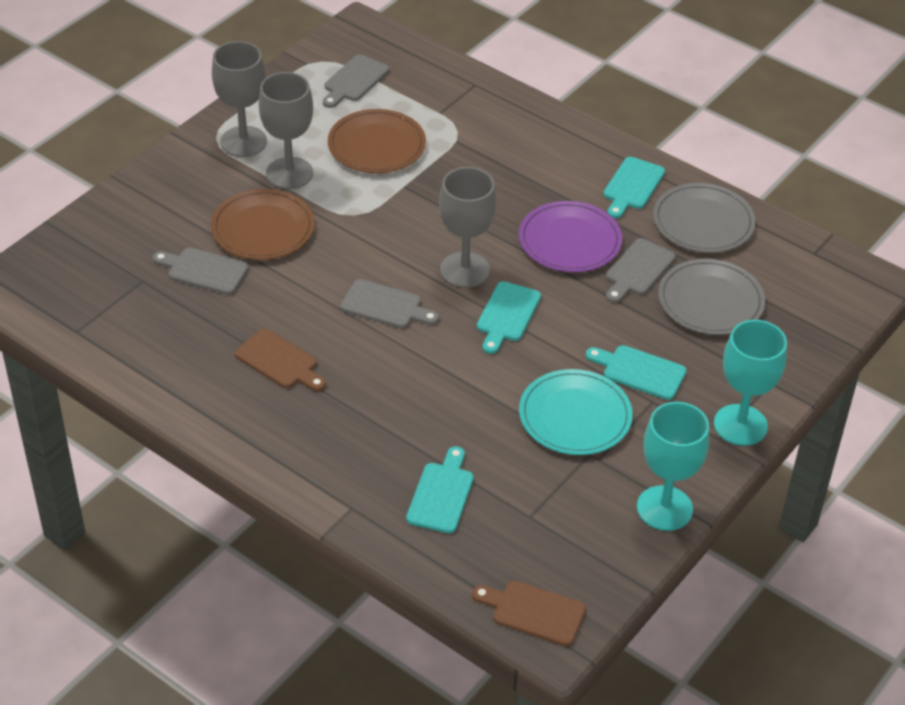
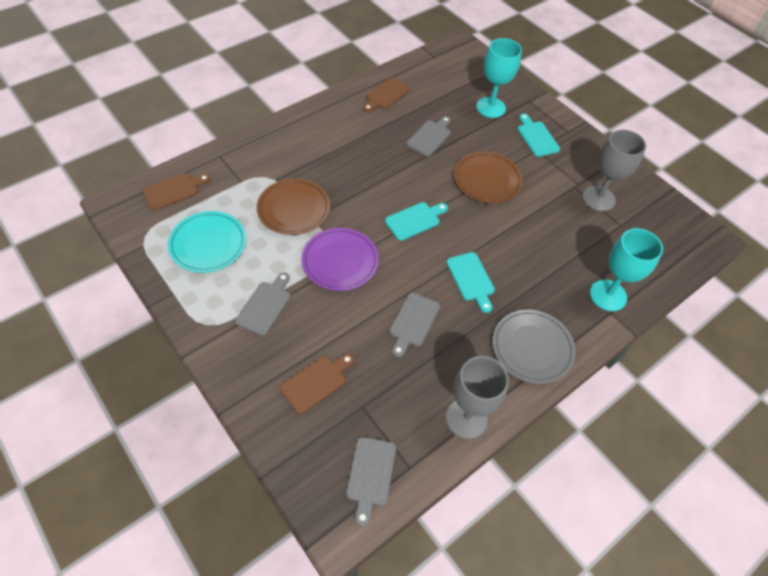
brown cutting board: [235,329,326,391] [472,581,586,646] = 2 -> [142,173,210,210] [280,353,354,414] [363,77,411,112] = 3
grey goblet: [212,41,267,157] [259,72,313,189] [439,167,496,288] = 3 -> [446,356,509,439] [582,130,646,211] = 2
grey plate: [653,183,756,253] [658,259,765,335] = 2 -> [492,310,576,384] = 1
turquoise cutting board: [406,446,474,533] [477,281,541,354] [585,345,687,400] [603,157,665,218] = 4 -> [385,202,448,241] [446,252,495,313] [518,113,560,157] = 3

